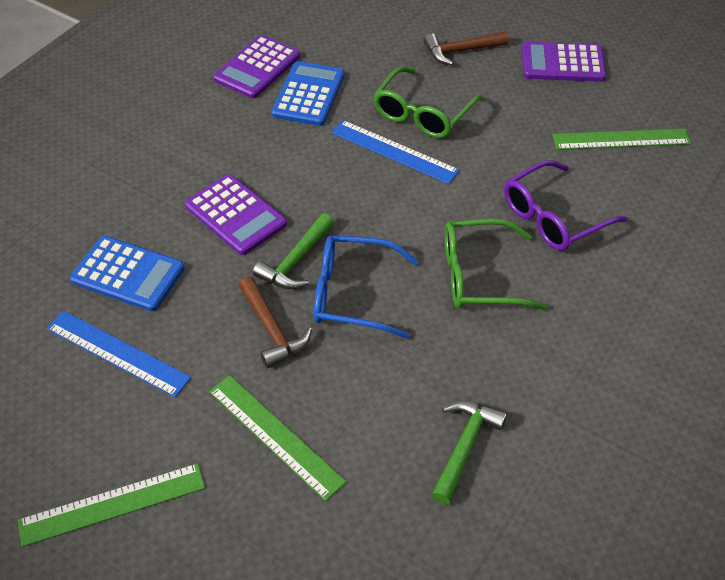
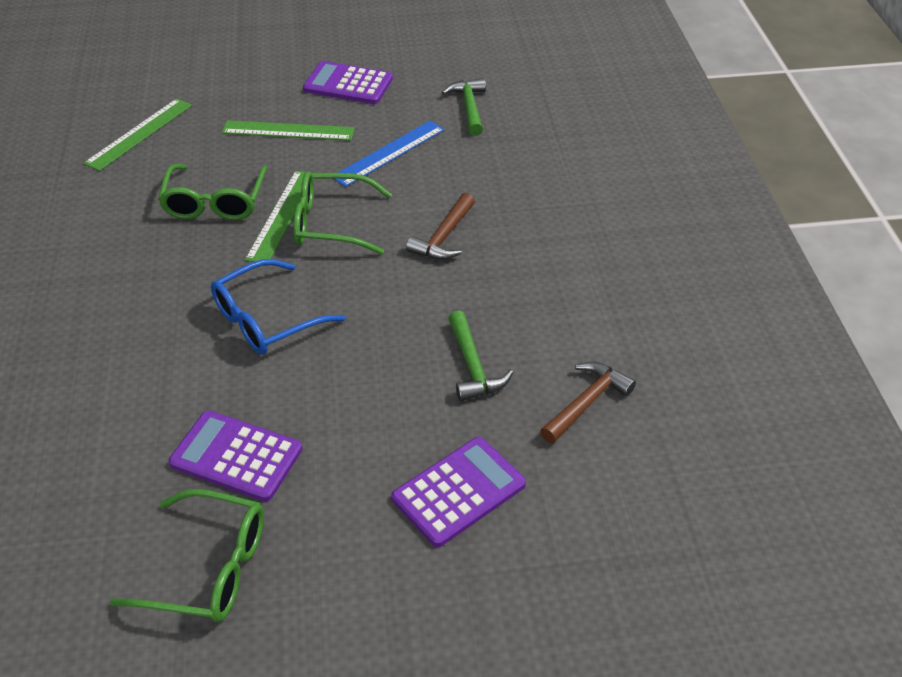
blue calculator: [70,236,185,311] [271,61,345,126] = 2 -> none = 0
blue ruler: [47,311,191,397] [331,120,460,184] = 2 -> [334,121,445,187] = 1
green glasses: [373,67,483,138] [445,219,549,310] = 2 -> [110,489,264,622] [158,164,268,220] [293,171,392,255] = 3
purple glasses: [504,160,627,251] = 1 -> none = 0

